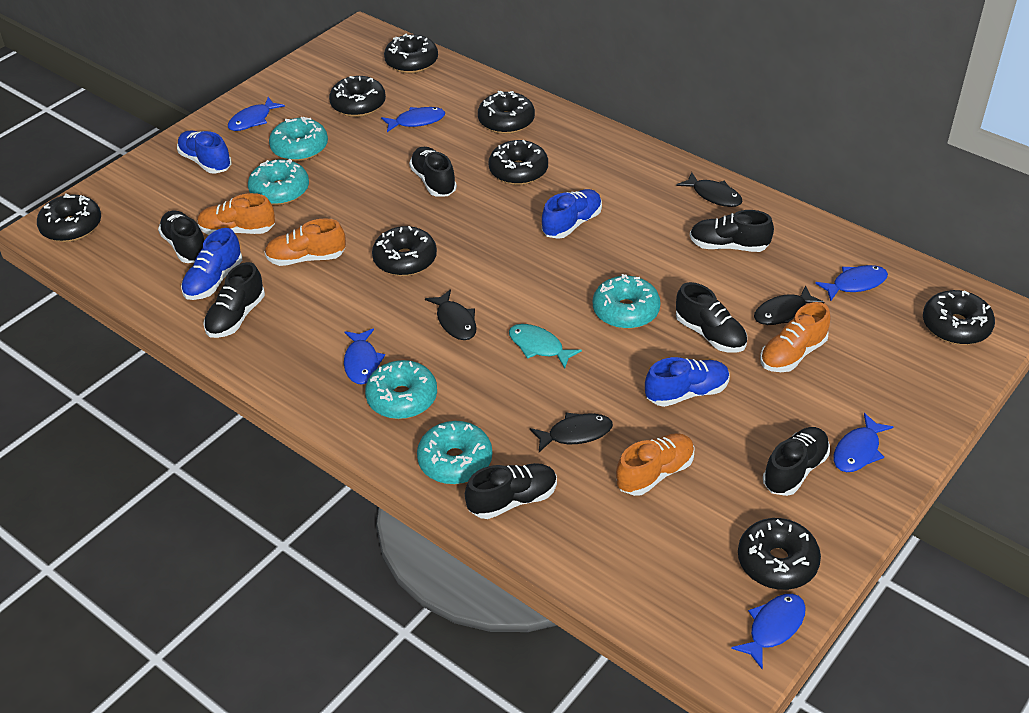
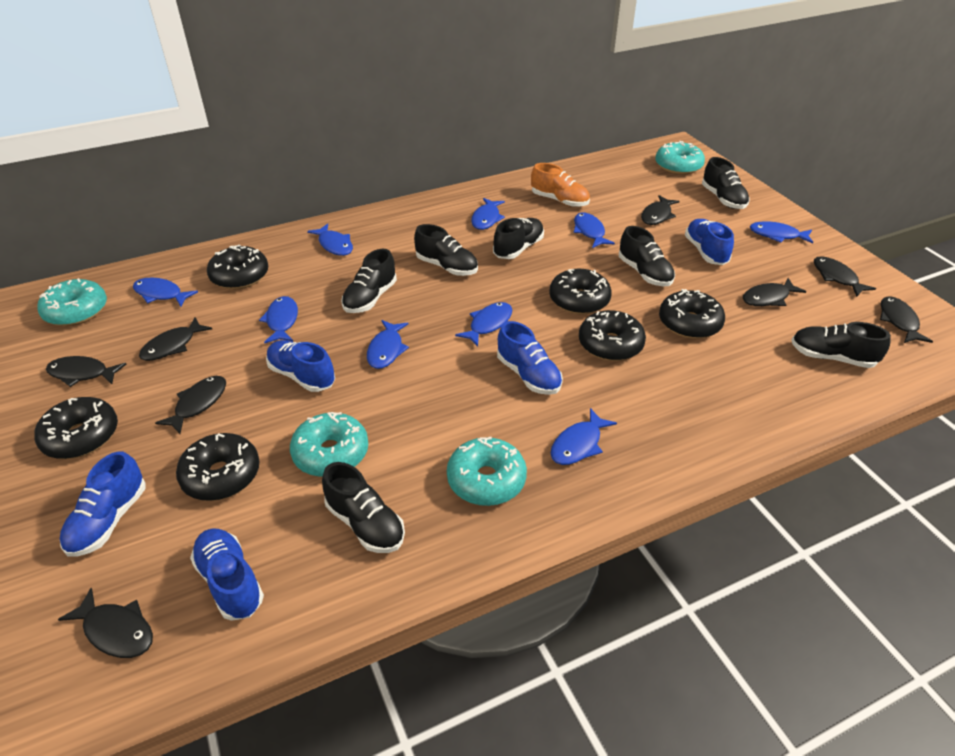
black donut: [37,193,101,242] [329,76,386,117] [372,226,437,276] [384,34,438,73] [478,91,535,134] [489,140,548,185] [738,518,821,590] [923,290,995,345] = 8 -> [34,397,118,459] [176,433,259,501] [207,245,268,289] [549,269,612,314] [579,310,646,361] [659,289,725,339] = 6
black fish: [425,289,477,340] [530,412,613,452] [677,172,742,207] [754,285,824,325] = 4 -> [46,356,126,387] [58,588,153,658] [139,317,212,361] [155,376,226,434] [641,195,680,225] [743,278,807,306] [814,256,876,297] [880,296,933,343] = 8
blue fish: [228,97,285,131] [344,329,385,384] [381,107,445,132] [731,594,806,669] [815,265,888,301] [833,413,893,472] = 6 -> [133,277,198,306] [259,296,298,344] [307,224,353,256] [367,320,409,369] [455,302,512,347] [471,198,505,230] [551,408,617,465] [574,213,615,248] [750,221,813,244] = 9
blue shoe: [177,130,232,174] [181,228,242,300] [542,189,602,239] [645,357,730,407] = 4 -> [60,451,146,557] [190,529,264,621] [266,340,335,392] [497,321,563,395] [685,219,734,265] = 5
orange shoe: [197,193,275,235] [265,219,346,266] [616,433,694,496] [760,302,830,372] = 4 -> [531,163,590,207] = 1
turquoise donut: [248,159,309,205] [269,117,328,161] [365,360,437,419] [417,421,492,484] [593,274,660,329] = 5 -> [37,278,107,326] [290,412,368,477] [447,437,527,506] [655,141,705,175] = 4
turquoise fish: [509,324,582,369] = 1 -> none = 0

